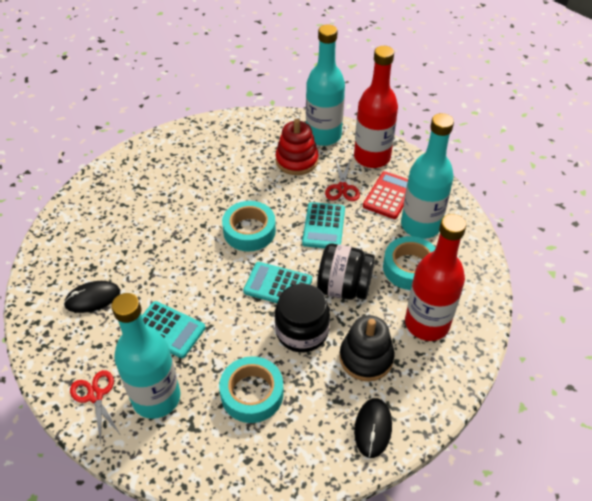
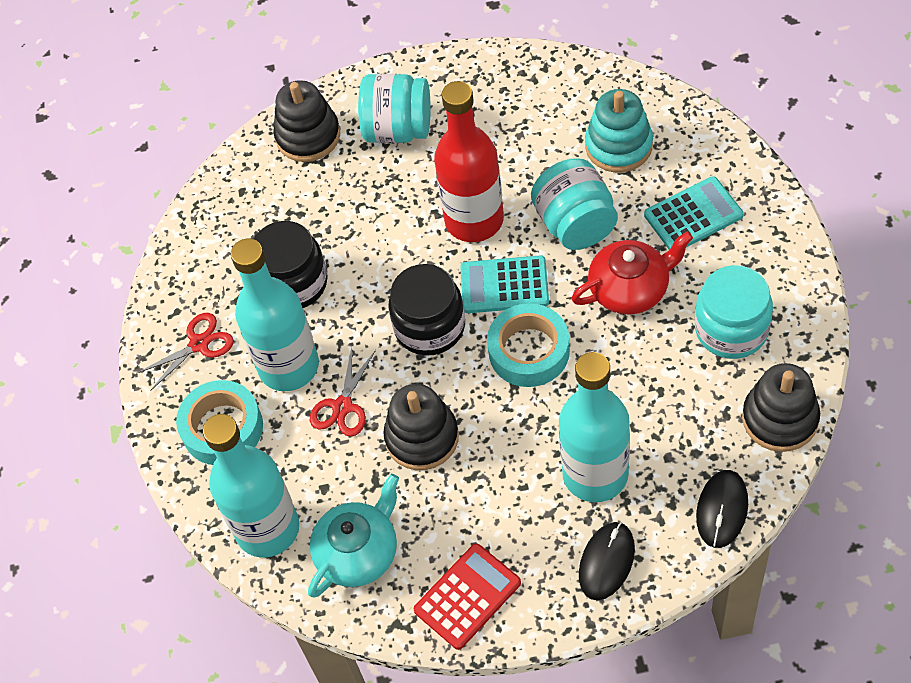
black stacking toy: [340,315,394,381] = 1 -> [273,80,340,162] [383,384,459,470] [742,363,820,452] = 3
red bottle: [354,46,398,168] [405,214,466,341] = 2 -> [434,81,504,242] = 1
red stacking toy: [275,119,318,175] = 1 -> none = 0
red teapot: none = 0 -> [571,231,693,315] = 1
turquoise calculator: [142,301,206,358] [243,262,312,303] [302,202,345,248] = 3 -> [460,255,549,313] [644,176,744,250] = 2
turquoise jar: none = 0 -> [358,74,431,143] [531,158,618,250] [695,265,773,359] = 3
turquoise stacking toy: none = 0 -> [585,89,653,172] = 1
turquoise tape: [219,356,284,423] [222,201,276,251] [383,236,436,290] = 3 -> [176,380,263,465] [487,303,570,387] = 2
turquoise teapot: none = 0 -> [308,474,399,598] = 1

